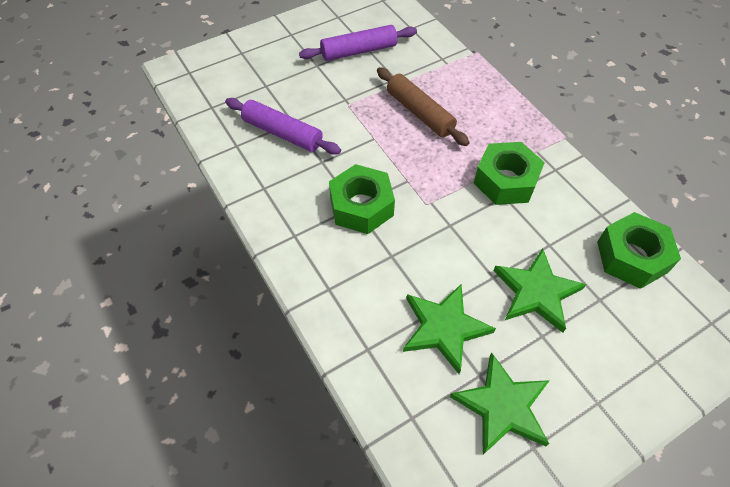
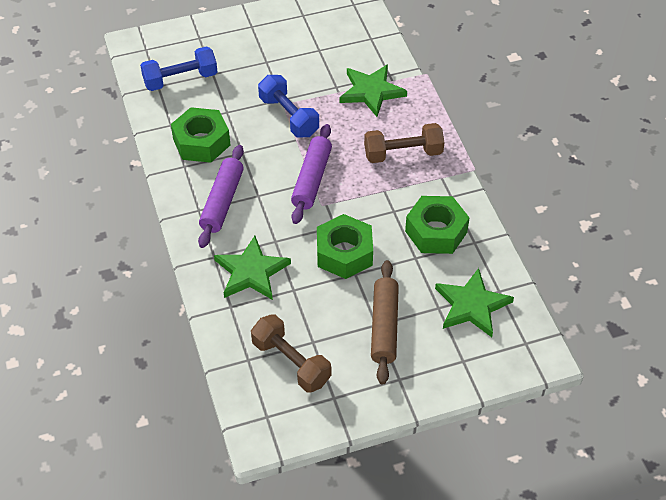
blue dumbbell: none = 0 -> [140,46,217,91] [258,75,319,137] = 2
brown dumbbell: none = 0 -> [251,314,331,393] [364,123,444,163] = 2

